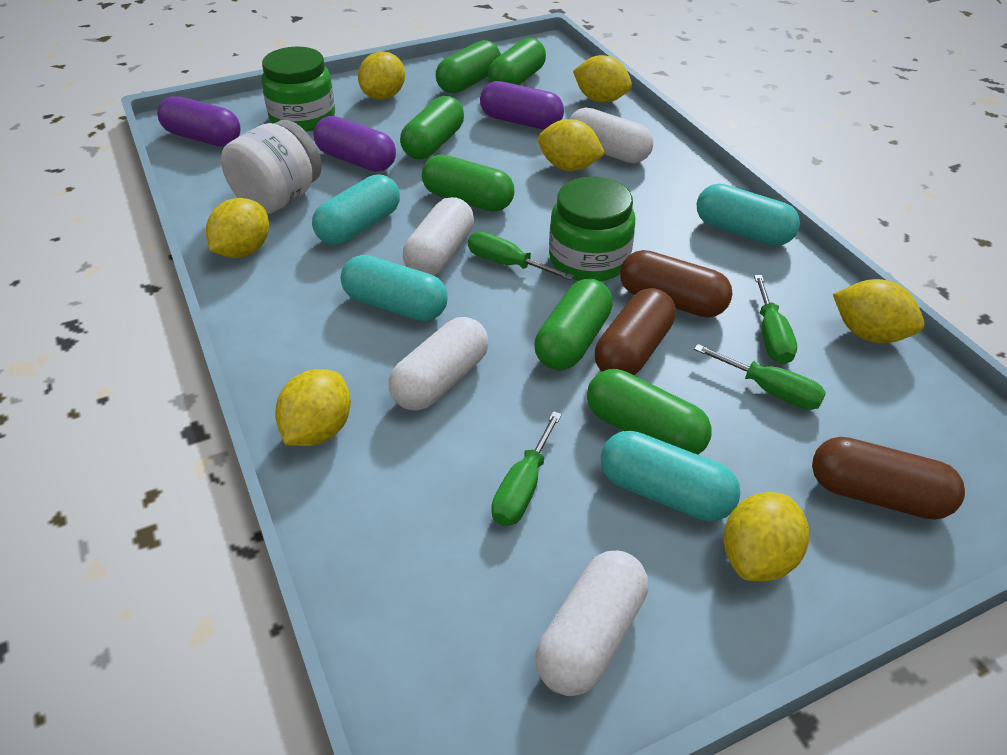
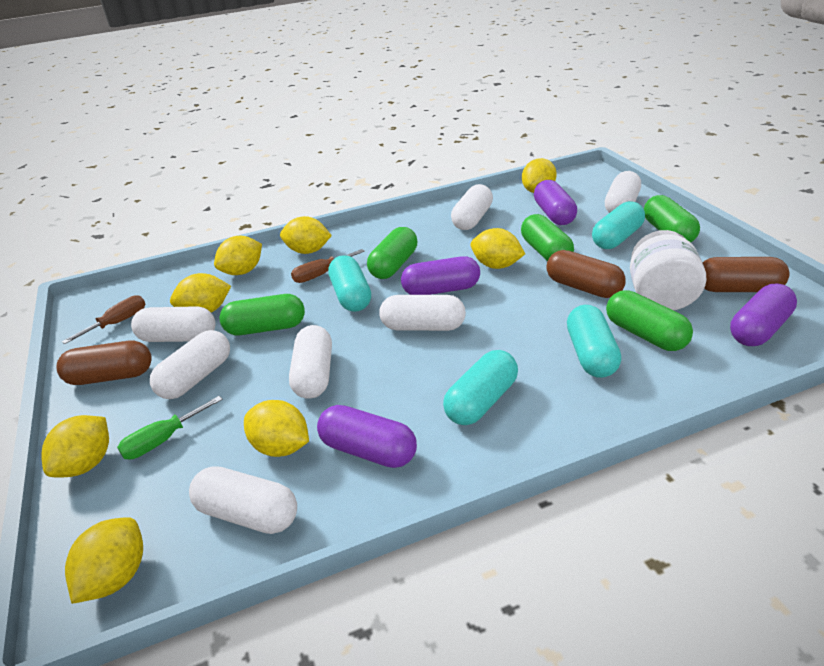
brown screwdriver: none = 0 -> [62,295,145,344] [291,249,365,283] = 2
green capsule: [400,96,464,159] [422,155,514,212] [436,40,501,94] [488,38,546,85] [534,278,613,370] [587,369,712,455] = 6 -> [219,294,305,335] [367,227,417,279] [521,214,574,261] [606,290,693,351] [644,195,700,242] = 5
green jar: [261,47,335,132] [549,177,635,282] = 2 -> none = 0
green screwdriver: [468,232,574,280] [492,411,562,526] [694,344,826,410] [754,275,797,364] = 4 -> [117,396,223,459] = 1
purple capsule: [157,96,241,147] [313,116,396,172] [480,81,564,129] = 3 -> [317,405,417,468] [401,256,480,295] [534,180,577,225] [730,283,797,346] = 4
white capsule: [388,317,489,411] [403,197,474,276] [535,551,648,696] [570,107,653,163] = 4 -> [131,306,216,342] [150,330,230,399] [189,466,297,534] [289,325,332,399] [379,295,466,331] [451,184,493,230] [605,171,641,213] = 7
yellow lemon: [206,198,269,258] [275,369,351,446] [358,52,405,100] [538,119,605,171] [573,55,632,103] [724,492,809,581] [833,279,924,343] = 7 -> [41,415,109,477] [65,517,143,604] [170,273,231,313] [214,236,262,275] [244,400,309,457] [280,216,332,254] [471,228,525,269] [522,158,557,193] = 8

